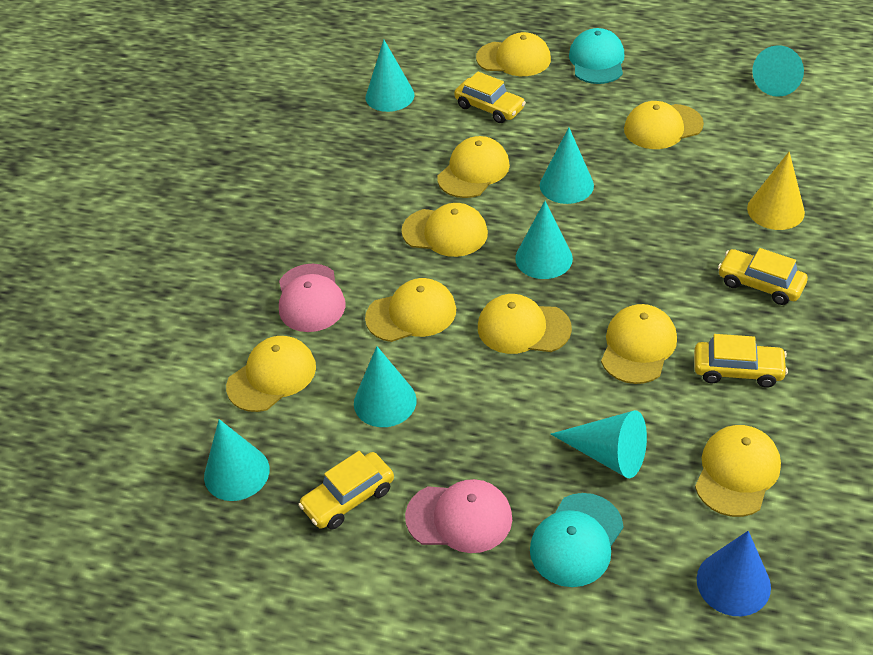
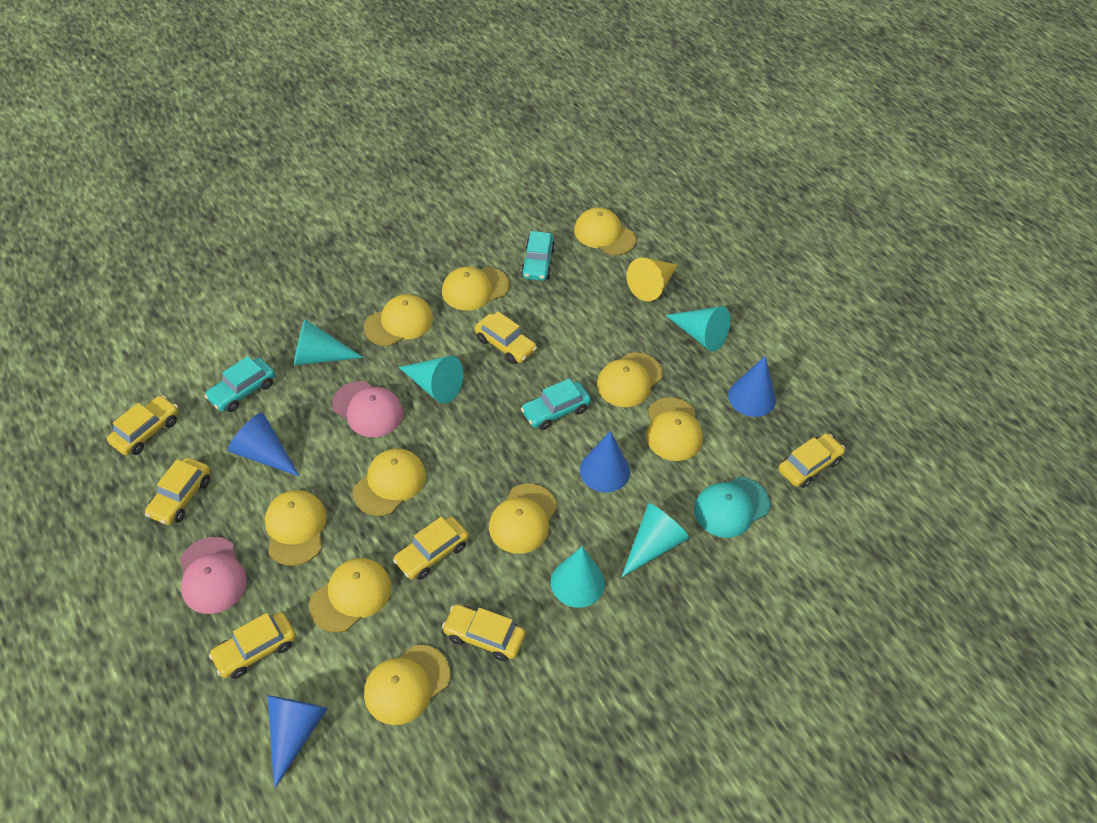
blue cone: [697,531,771,616] = 1 -> [228,412,300,477] [268,695,328,789] [580,431,630,492] [728,356,776,417] = 4
turquoise cap: [530,493,624,587] [569,28,624,84] = 2 -> [694,477,770,538] = 1
turquoise car: none = 0 -> [205,356,275,412] [521,231,555,281] [521,379,591,430] = 3
turquoise cone: [204,419,270,501] [354,346,417,427] [366,40,415,112] [515,201,573,279] [540,128,594,204] [551,410,647,478] [752,45,804,97] = 7 -> [294,319,364,366] [399,356,464,404] [551,546,605,608] [622,503,690,577] [666,306,730,352] = 5
yellow cap: [226,336,316,412] [365,278,456,342] [401,203,488,257] [437,136,510,198] [476,32,551,76] [478,294,572,354] [601,304,677,384] [624,101,704,149] [695,425,781,517] = 9 -> [265,490,327,566] [309,558,392,633] [353,448,426,516] [364,294,433,346] [364,645,450,725] [442,267,509,311] [489,484,557,554] [574,207,636,255] [597,352,663,407] [646,397,703,461] = 10
yellow car: [298,451,394,529] [454,72,526,123] [694,334,788,388] [718,248,808,305] = 4 -> [107,395,179,455] [145,458,211,525] [209,612,296,679] [393,516,469,580] [442,604,525,661] [475,311,537,364] [778,433,845,488] = 7

